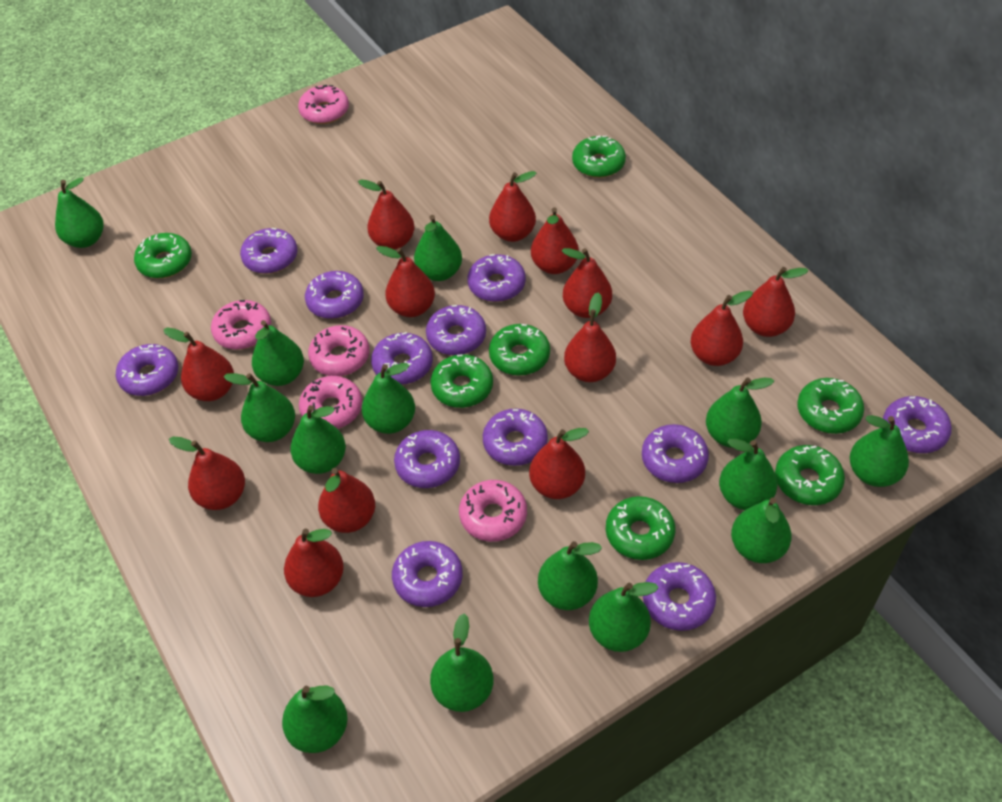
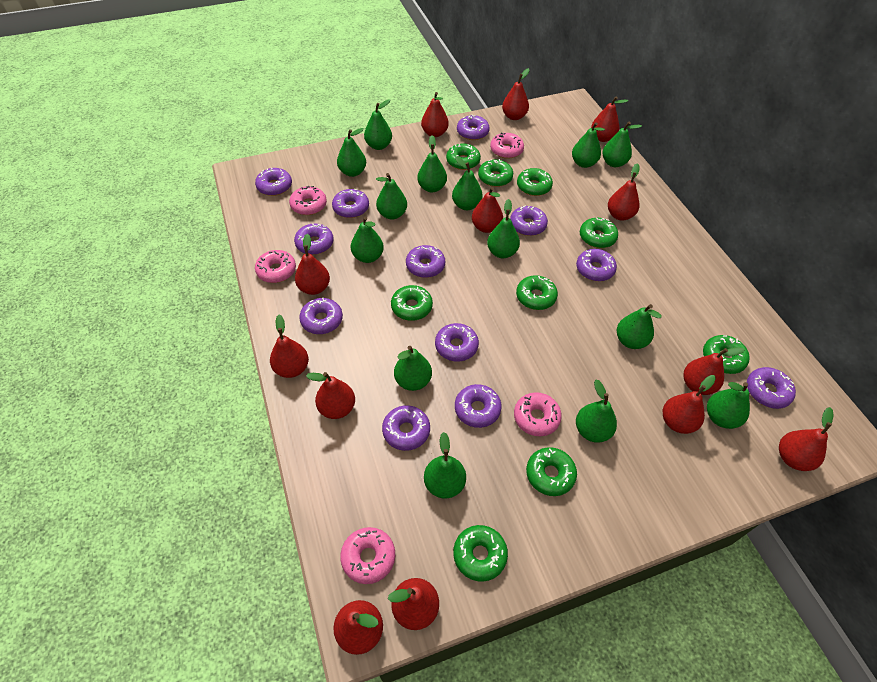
green donut: [134,233,192,278] [430,354,493,408] [489,324,550,376] [572,135,626,178] [606,496,675,560] [775,445,845,505] [797,378,864,434] = 7 -> [391,285,433,321] [446,143,481,170] [453,525,508,582] [478,159,513,187] [516,275,558,310] [517,168,553,196] [526,447,577,496] [580,218,618,248] [703,335,750,374] = 9

